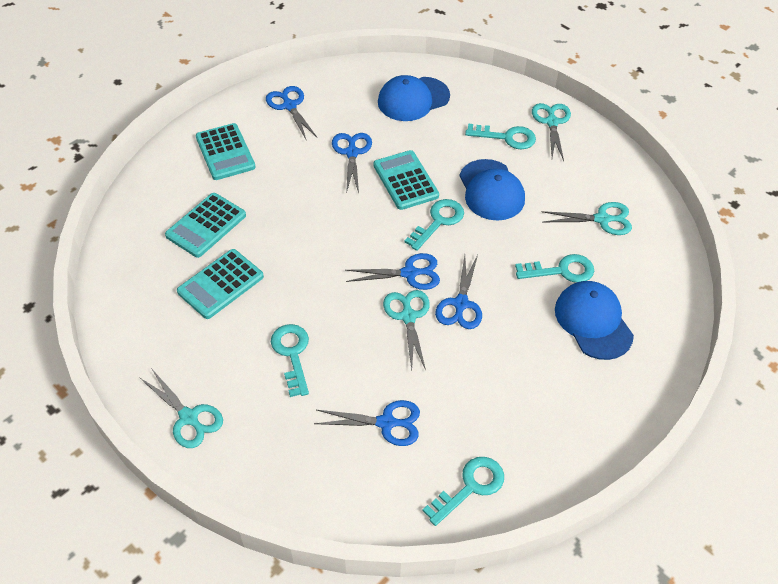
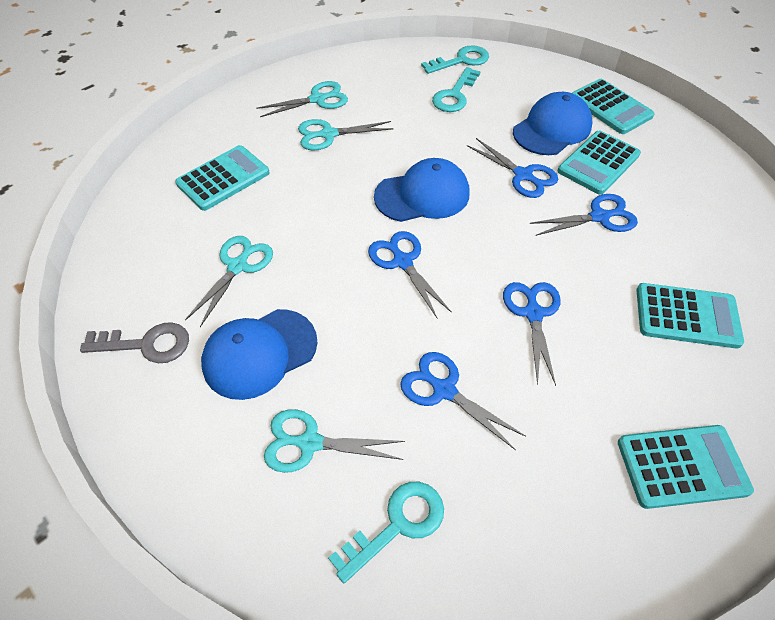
grey key: none = 0 -> [80,322,189,363] = 1
turquoise calculator: [165,193,246,258] [177,249,264,319] [196,123,256,180] [373,150,439,210] = 4 -> [175,145,269,211] [558,131,641,195] [572,79,655,134] [618,425,754,509] [636,283,744,349] = 5
turquoise key: [271,324,309,397] [404,199,464,251] [423,457,504,526] [465,124,536,149] [515,254,594,283] = 5 -> [328,482,444,583] [421,45,489,74] [432,67,480,112] = 3

